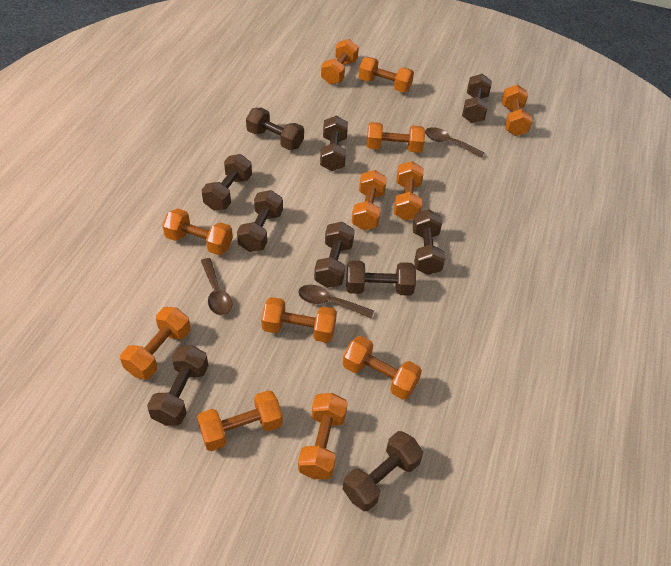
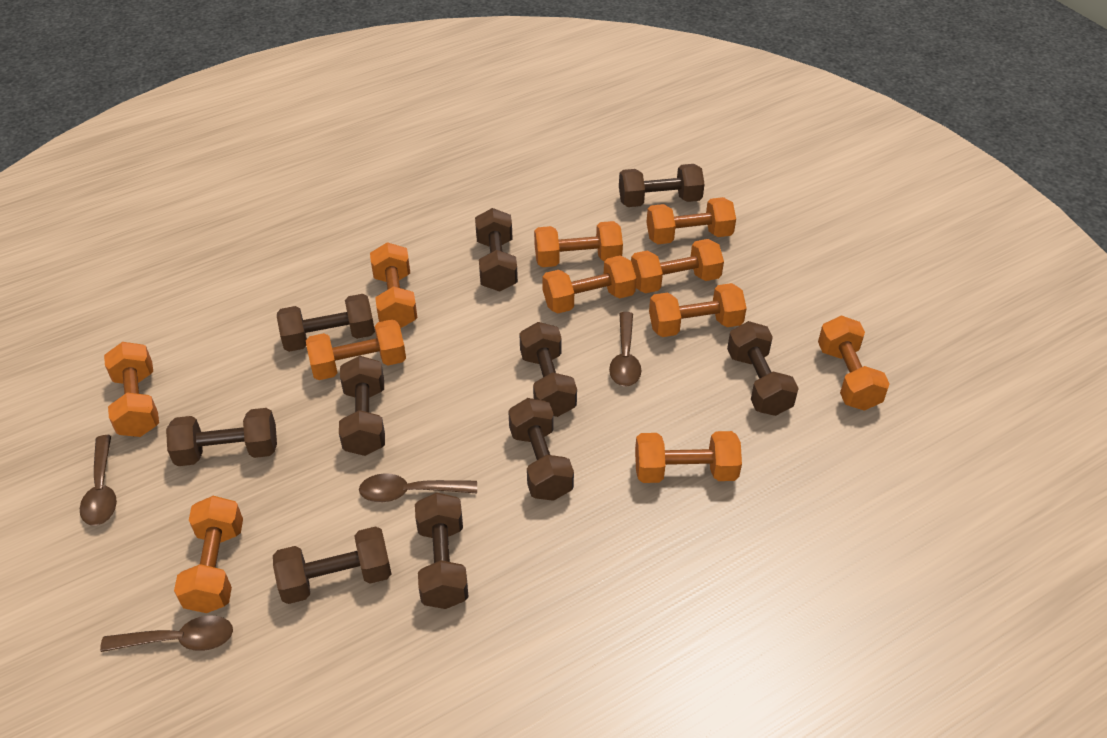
brown spoon: [201,258,233,315] [298,285,374,318] [425,127,484,158] = 3 -> [80,435,117,526] [100,615,233,652] [359,473,477,502] [609,312,642,387] = 4
orange dumbbell: [120,307,190,379] [162,208,233,255] [197,390,283,451] [261,297,337,343] [298,393,348,479] [321,39,359,85] [343,336,422,400] [352,170,387,230] [359,57,414,92] [367,122,425,153] [394,161,424,221] [502,84,532,136] = 12 -> [104,342,159,437] [174,496,243,613] [306,319,406,380] [370,242,417,329] [534,221,623,267] [542,255,636,313] [631,239,724,293] [635,431,742,483] [646,197,736,244] [649,283,747,337] [818,315,889,411] = 11

